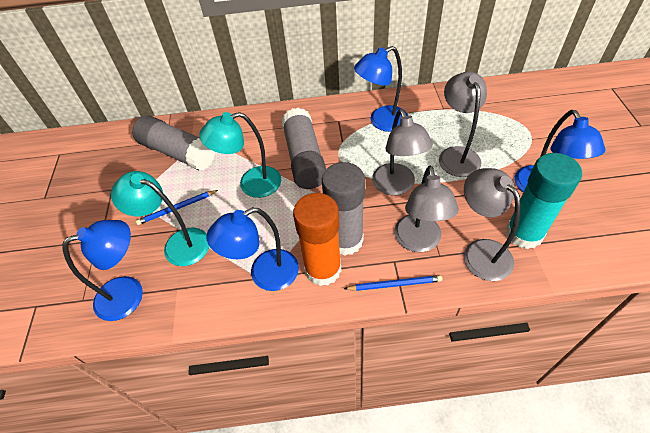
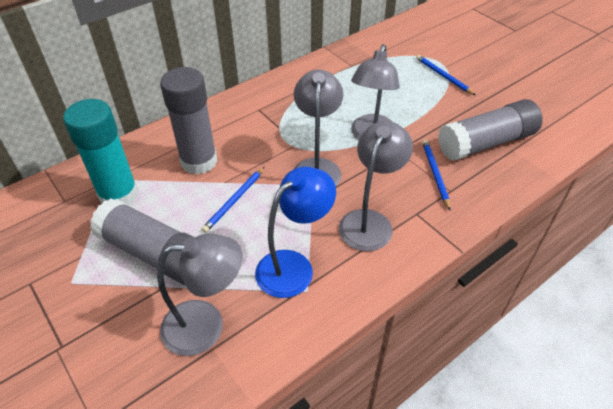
blue lamp: [62,220,143,321] [206,207,299,291] [354,46,408,132] [515,110,606,192] = 4 -> [255,167,336,298] = 1
blue pencil: [136,190,218,225] [344,275,442,291] = 2 -> [202,167,264,233] [416,55,475,95] [422,140,450,210] = 3
orange glue stick: [293,193,342,286] = 1 -> none = 0
turquoise lamp: [111,171,209,266] [199,112,281,198] = 2 -> none = 0

